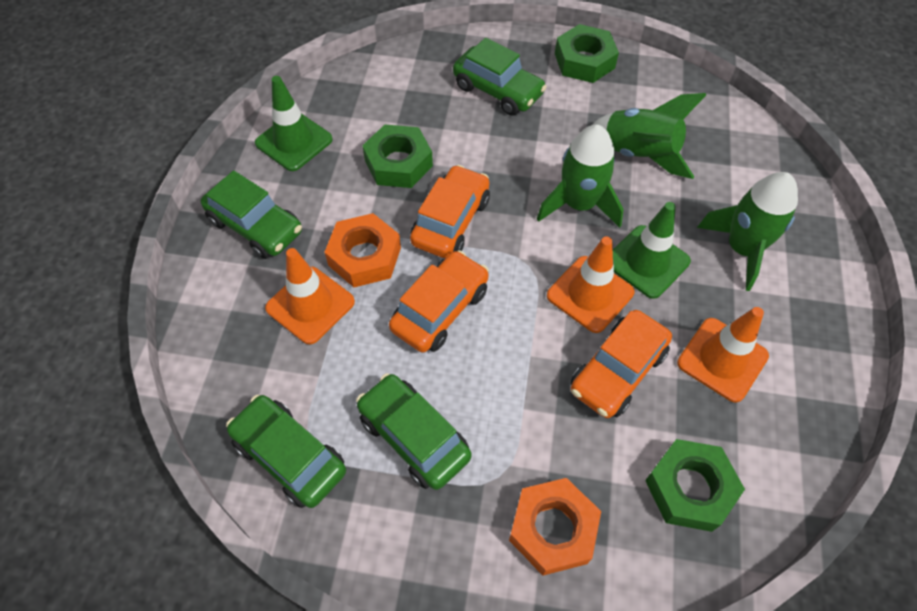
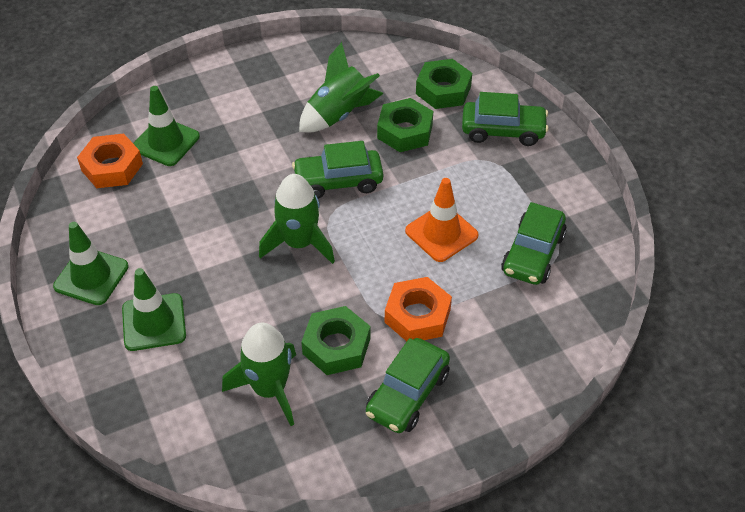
green traffic cone: [255,76,333,171] [613,202,691,299] = 2 -> [53,222,129,305] [122,268,186,351] [133,86,200,166] = 3
orange car: [389,250,489,353] [410,165,490,258] [571,310,672,418] = 3 -> none = 0
orange traffic cone: [265,248,355,345] [547,236,634,333] [677,307,769,402] = 3 -> [405,178,479,262] = 1

